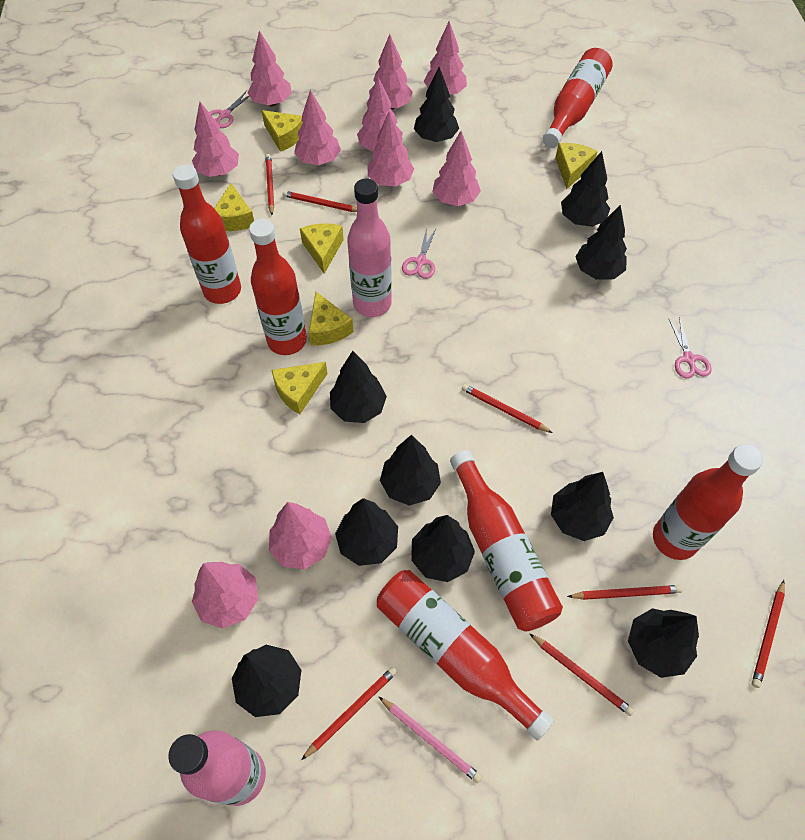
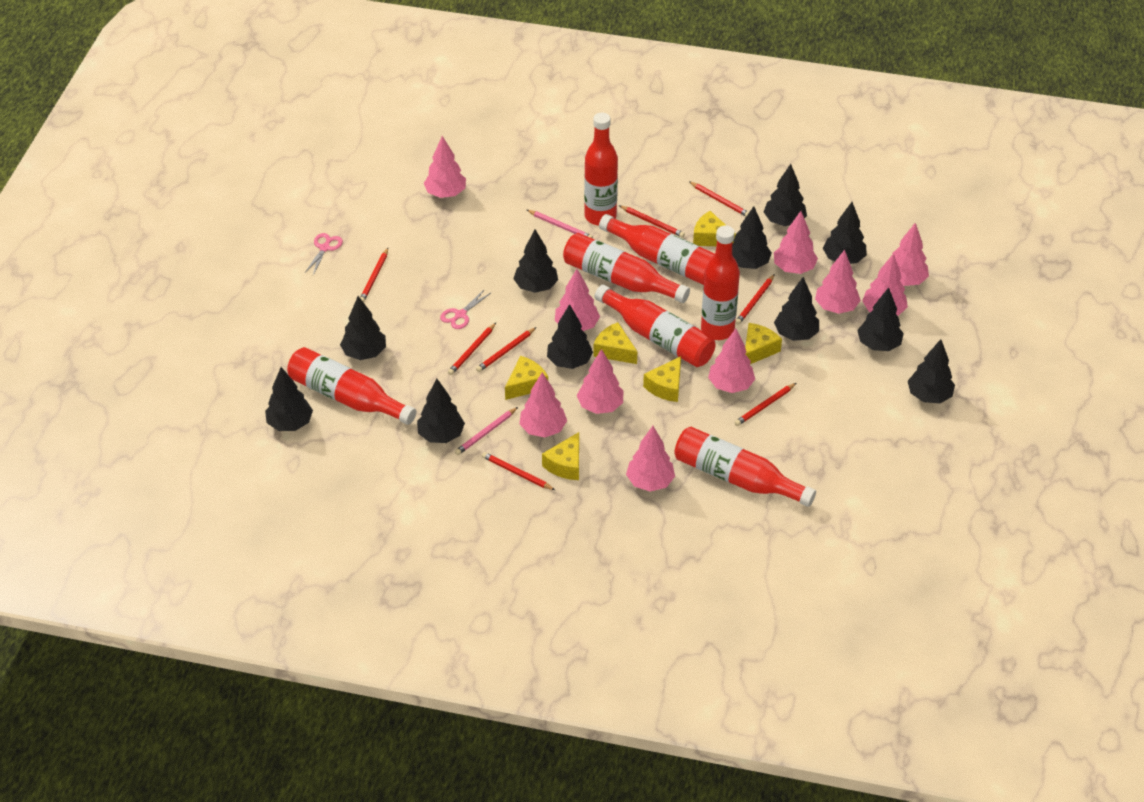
black tree: [232,645,301,717] [330,351,387,423] [335,498,398,566] [380,435,441,506] [411,515,475,582] [414,67,459,142] [551,472,614,541] [561,151,610,227] [576,205,627,279] [628,608,699,678] = 10 -> [265,367,313,431] [340,296,386,360] [417,379,465,443] [513,229,558,293] [547,304,593,369] [732,206,772,269] [764,164,807,226] [774,277,819,341] [823,202,867,264] [857,287,904,351] [908,339,955,403] = 11
pink bottle: [168,730,266,806] [347,179,392,317] = 2 -> none = 0
pink pencil: [379,697,482,783] = 1 -> [455,407,518,455] [527,210,593,239] = 2
pink scissors: [209,91,250,128] [402,227,436,279] [669,317,712,378] = 3 -> [304,233,343,275] [440,289,492,329] = 2
red bottle: [173,164,241,304] [249,219,307,355] [377,570,554,741] [450,450,563,632] [543,48,612,148] [653,444,763,560] = 6 -> [287,347,416,425] [563,233,690,303] [584,113,618,226] [595,285,715,367] [599,214,715,285] [674,427,816,507] [701,226,740,340] = 7
red pencil: [265,154,274,215] [283,191,357,212] [301,666,397,760] [462,384,552,433] [529,633,634,716] [567,585,682,600] [752,580,785,688] = 7 -> [360,248,388,302] [448,323,496,375] [476,327,536,372] [482,452,555,490] [619,205,685,238] [689,182,749,216] [734,383,796,426] [735,274,775,325] = 8

